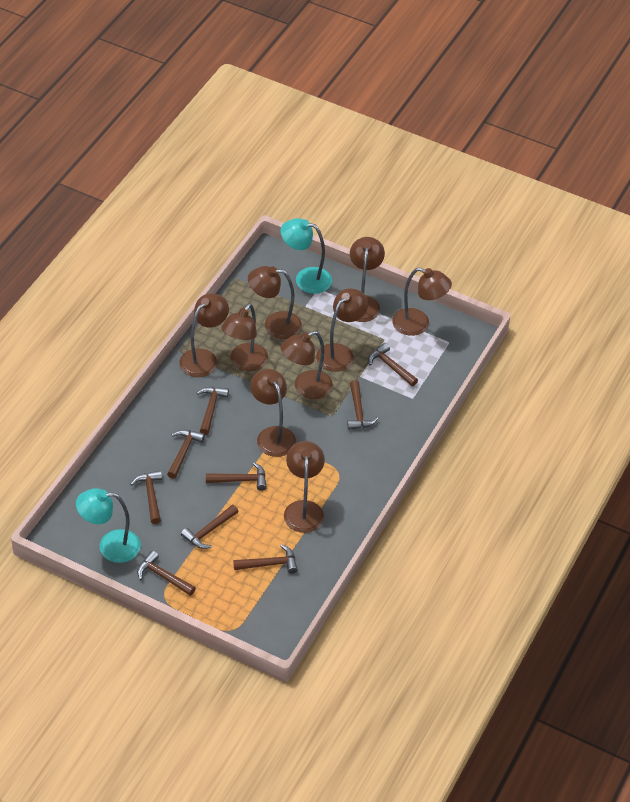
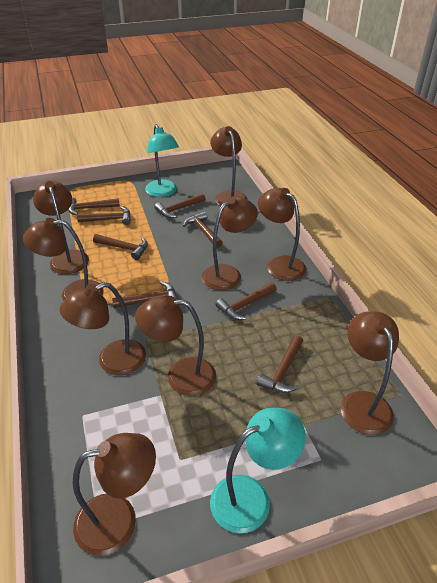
brown hammer: [131,470,162,524] [137,550,196,596] [167,430,205,479] [181,505,239,549] [197,387,229,435] [206,462,267,491] [233,544,298,574] [347,380,378,430] [368,343,418,386] = 9 -> [68,197,120,215] [77,206,131,225] [93,234,148,260] [112,281,178,308] [154,193,205,218] [183,212,223,248] [215,282,277,320] [256,335,303,393] = 8

